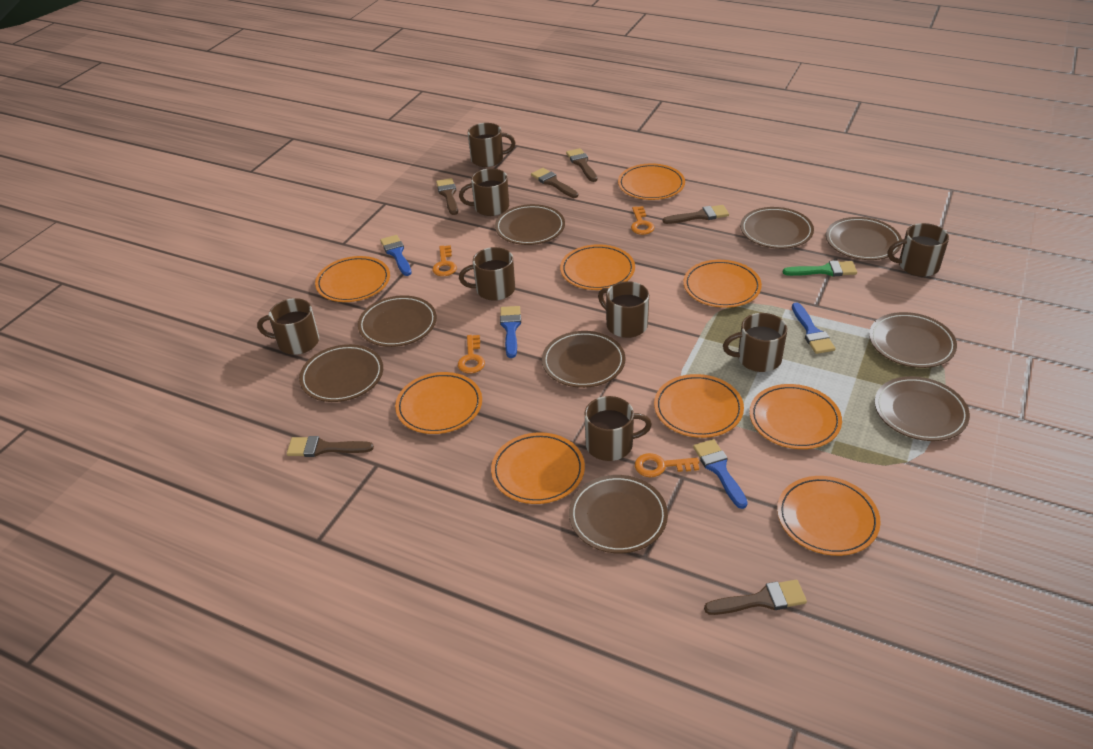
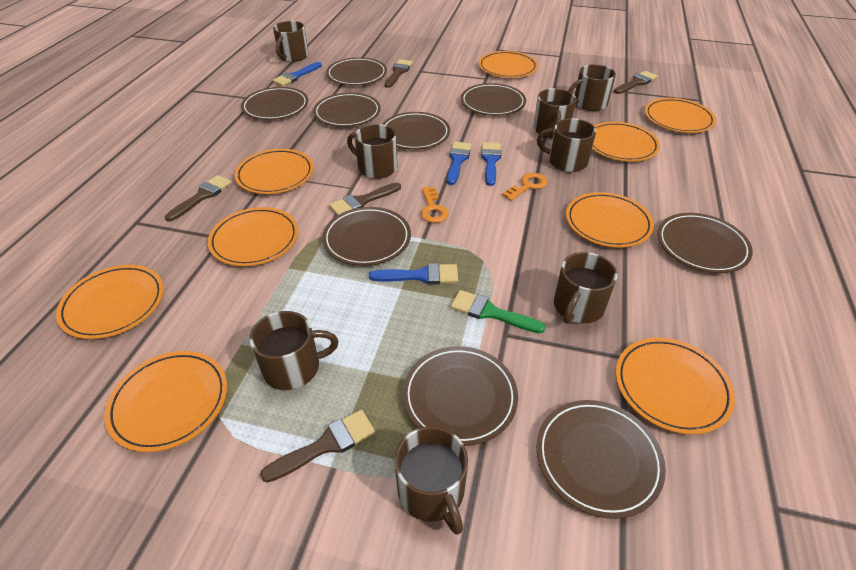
brown brush: [287,436,374,457] [436,178,458,215] [531,168,578,198] [566,148,597,182] [663,205,729,224] [704,580,807,615] = 6 -> [165,175,232,222] [260,410,375,483] [329,182,401,216] [384,59,413,88] [614,71,658,94] = 5
orange key: [432,245,457,276] [458,335,485,373] [631,206,654,235] [635,453,699,477] = 4 -> [421,187,449,223] [502,173,547,201] = 2

